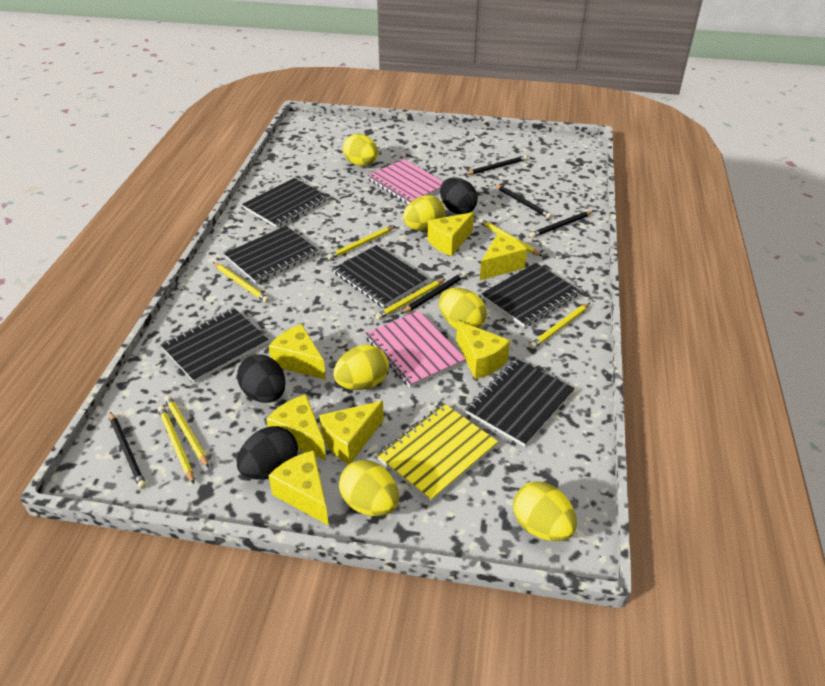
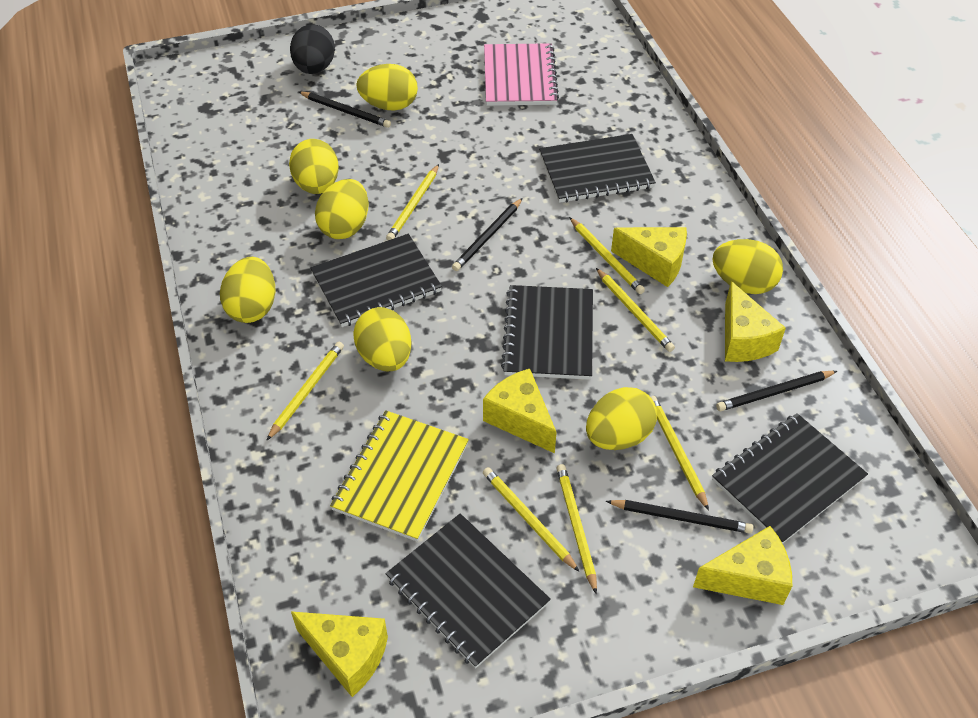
black egg: [237,354,286,403] [237,426,298,479] [440,178,478,214] = 3 -> [290,24,335,74] = 1
black notebook: [160,308,268,383] [224,226,318,283] [242,178,328,228] [333,245,427,308] [465,358,575,447] [481,263,580,328] = 6 -> [310,234,442,327] [385,513,551,668] [501,285,593,380] [539,134,656,203] [712,413,868,544] = 5
black pencil: [110,412,146,489] [400,272,466,314] [464,155,527,175] [494,184,552,219] [530,211,594,238] = 5 -> [299,92,391,128] [452,198,523,271] [606,500,754,534] [716,371,837,411] = 4
pink notebook: [365,311,466,388] [367,159,443,204] = 2 -> [484,43,559,106] = 1
yellow cheese: [266,394,326,460] [268,450,329,526] [269,324,326,380] [319,401,384,464] [428,212,474,256] [456,321,510,379] [480,233,527,280] = 7 -> [291,611,388,697] [483,369,557,453] [611,227,687,287] [693,526,792,605] [725,281,786,362] = 5
yellow egg: [333,345,389,390] [339,460,399,516] [343,134,378,166] [403,196,445,231] [439,288,487,329] [513,481,577,541] = 6 -> [220,257,275,323] [289,139,339,194] [315,179,368,239] [353,307,411,371] [356,64,418,111] [586,387,657,450] [712,239,783,294] = 7

